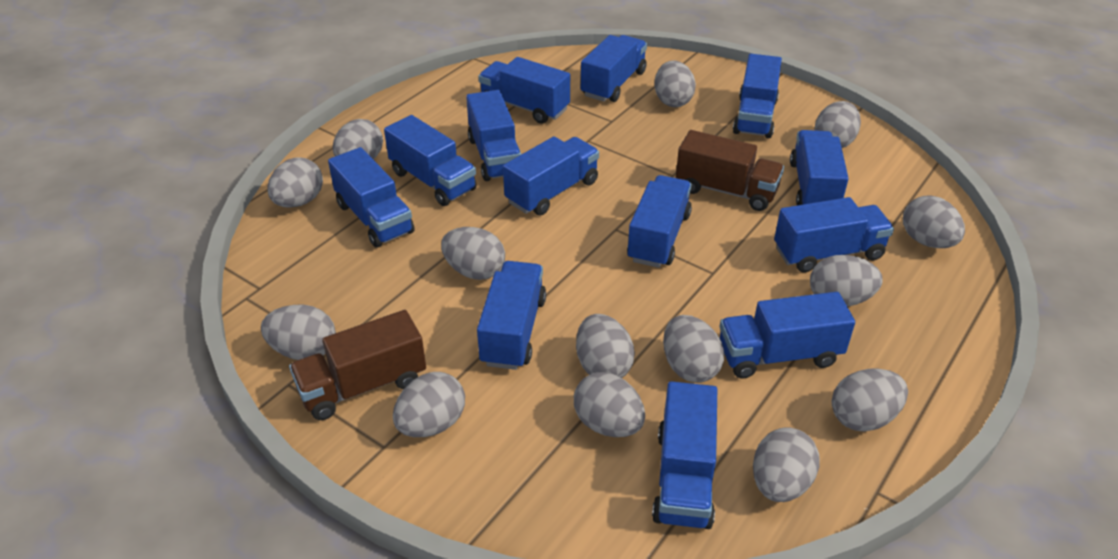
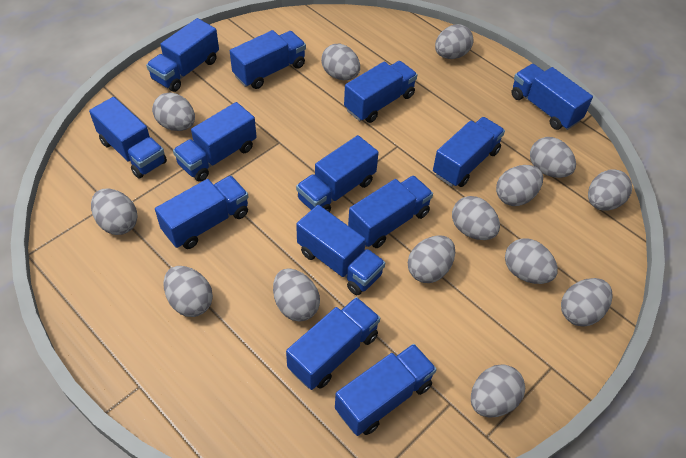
brown truck: [289,310,426,420] [676,130,784,211] = 2 -> none = 0

